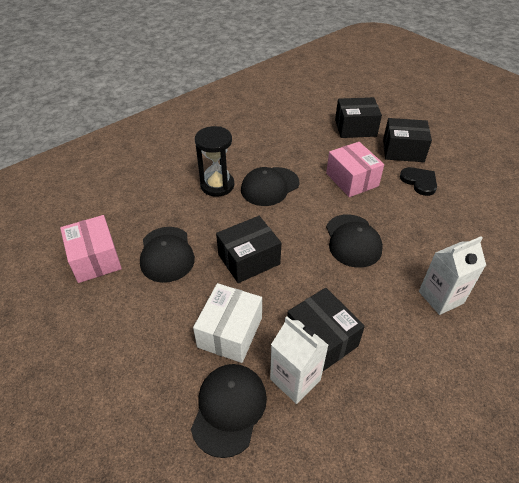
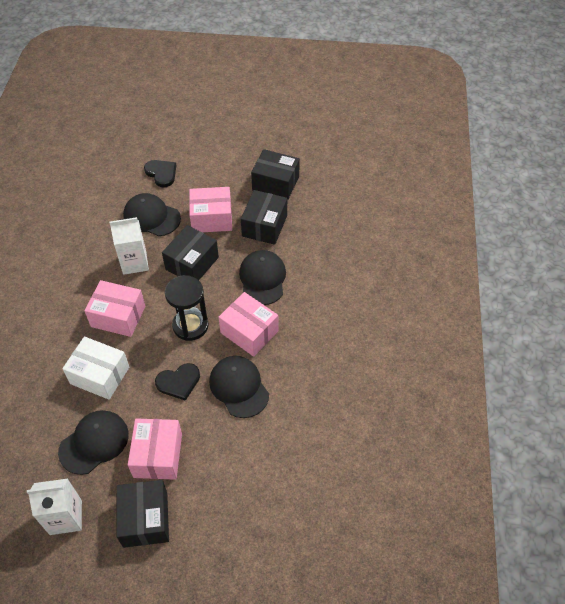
black heart: [400,167,437,196] = 1 -> [144,160,176,187] [155,363,200,401] = 2
pink box: [60,215,122,283] [326,142,384,197] = 2 -> [85,280,145,337] [128,418,182,480] [189,187,232,232] [219,292,279,357] = 4

